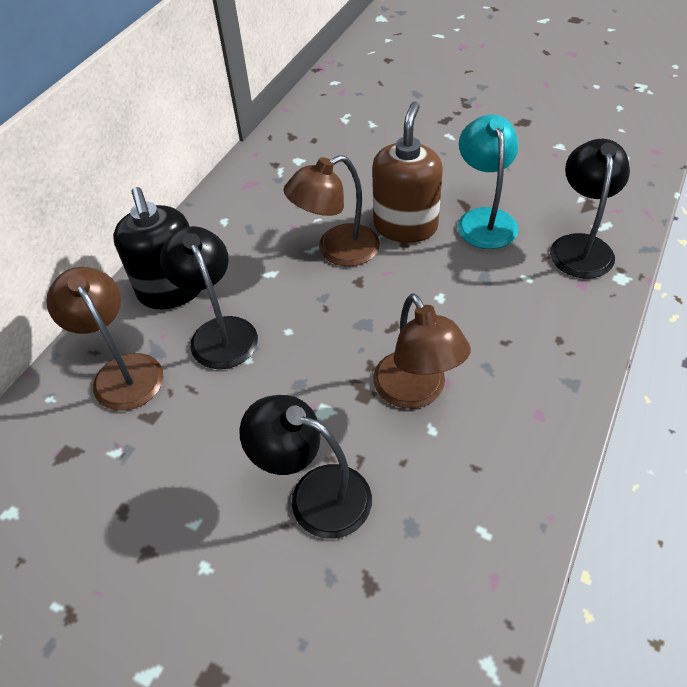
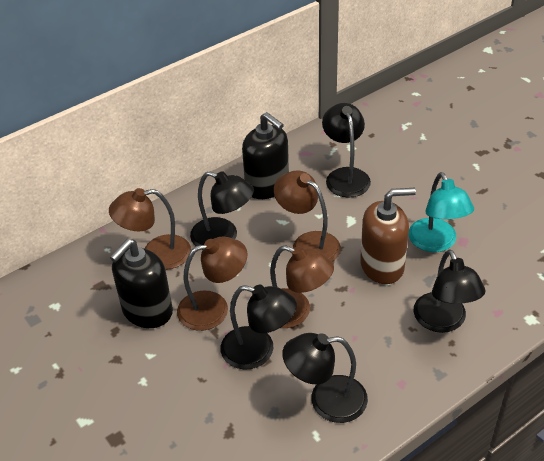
black lamp: [160,226,258,369] [239,395,372,539] [550,139,630,279] = 3 -> [190,171,254,246] [220,285,297,370] [282,333,368,423] [322,103,371,198] [413,249,486,333] = 5
black soap dispenser: [113,187,201,309] = 1 -> [110,239,173,328] [242,112,289,199] = 2
brown lamp: [46,267,163,411] [283,155,380,266] [373,293,471,409] = 3 -> [109,188,191,270] [177,237,247,331] [270,245,334,328] [274,171,341,262] = 4

